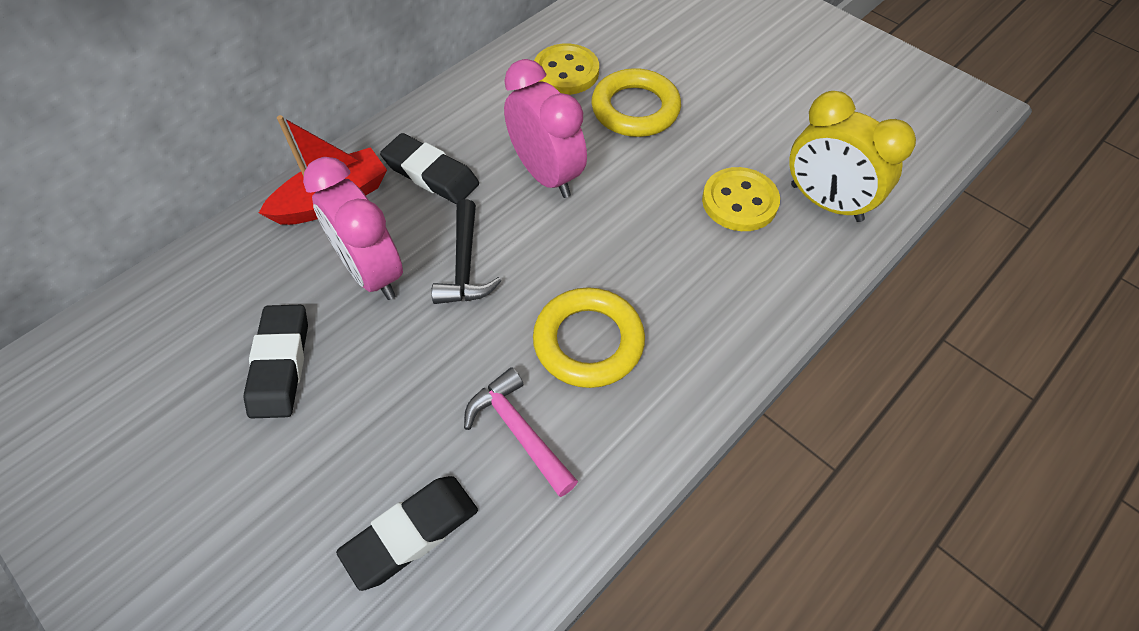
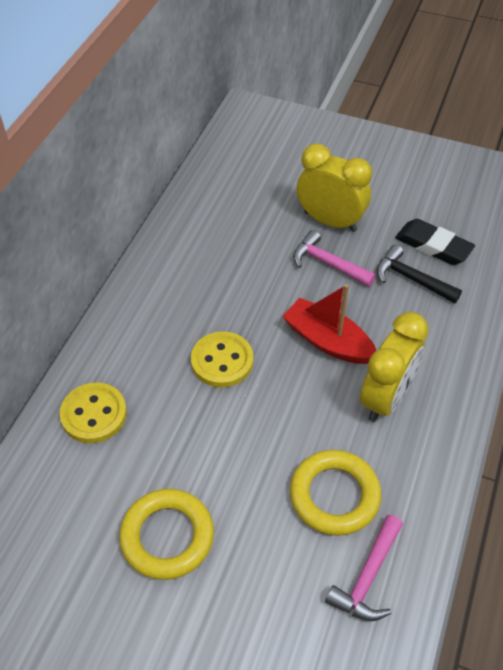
black eraser: [244,305,308,418] [336,476,478,591] [380,133,479,204] = 3 -> [395,219,475,265] = 1
pink clock: [303,157,403,300] [504,59,587,198] = 2 -> none = 0
pink hammer: [464,367,578,497] = 1 -> [293,230,376,287] [325,515,403,621] = 2
yellow clock: [789,91,916,222] = 1 -> [297,144,372,232] [360,312,428,422] = 2

